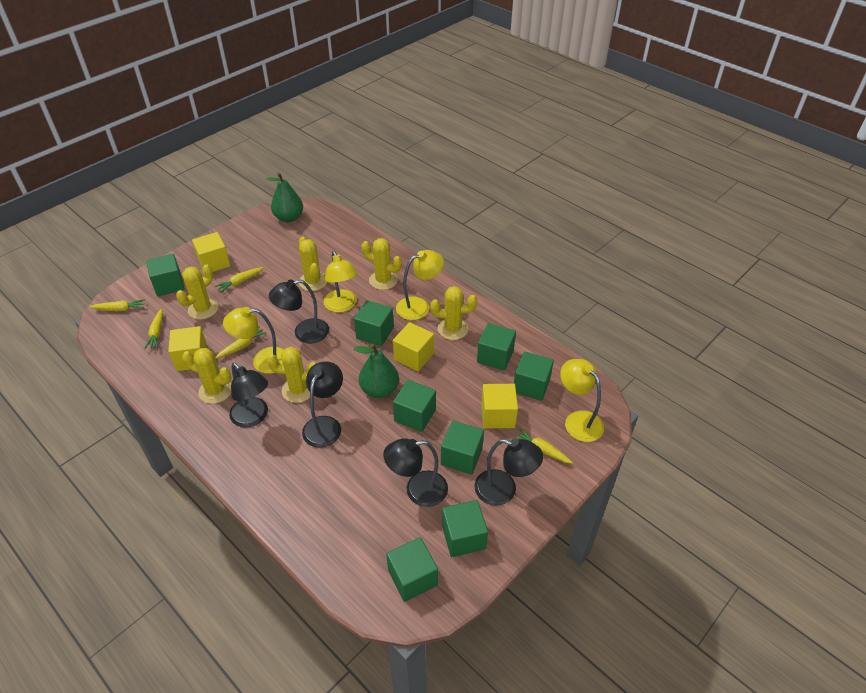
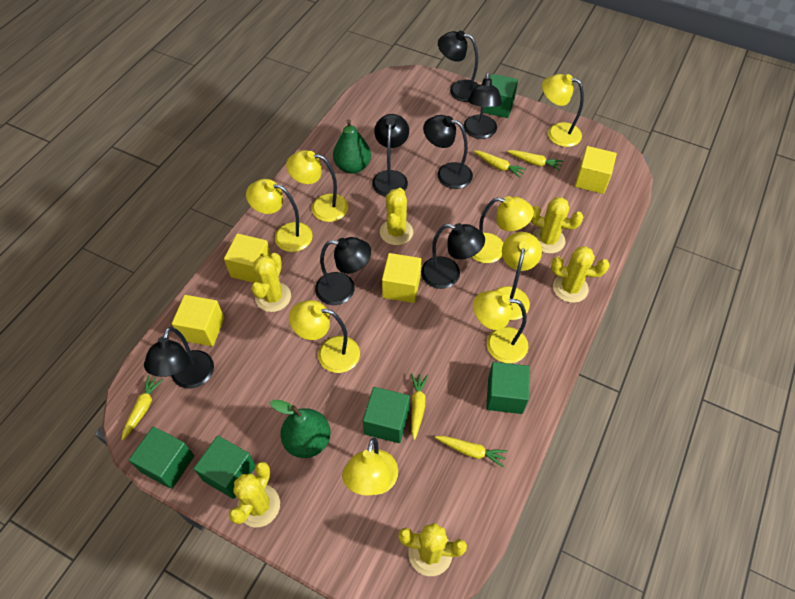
black lamp: [229,363,268,427] [269,280,329,343] [302,361,343,448] [383,438,448,507] [474,439,543,505] = 5 -> [144,327,214,388] [315,237,371,305] [372,114,409,197] [421,223,485,289] [423,115,473,189] [438,31,479,102] [464,73,502,139] = 7
green cube: [146,254,185,296] [354,300,394,346] [386,537,438,602] [393,380,436,432] [441,421,484,475] [442,500,488,557] [477,323,516,371] [514,351,554,401] = 8 -> [129,427,194,489] [194,436,256,499] [363,387,410,443] [483,74,518,118] [486,362,530,414] = 5
yellow lamp: [223,307,285,374] [324,251,357,312] [396,250,444,320] [560,359,604,442] = 4 -> [246,179,312,252] [286,150,348,222] [289,300,360,373] [342,437,398,496] [472,196,534,263] [473,290,528,363] [495,232,542,320] [542,74,584,147] = 8

